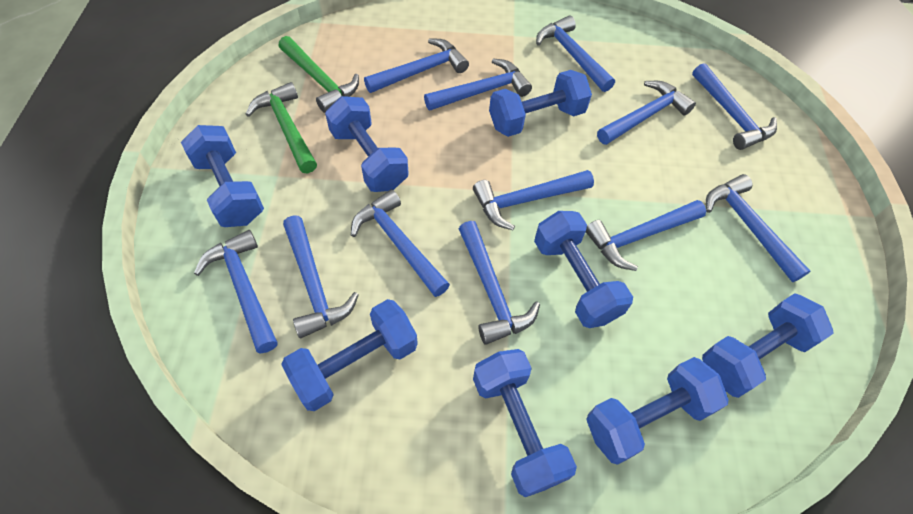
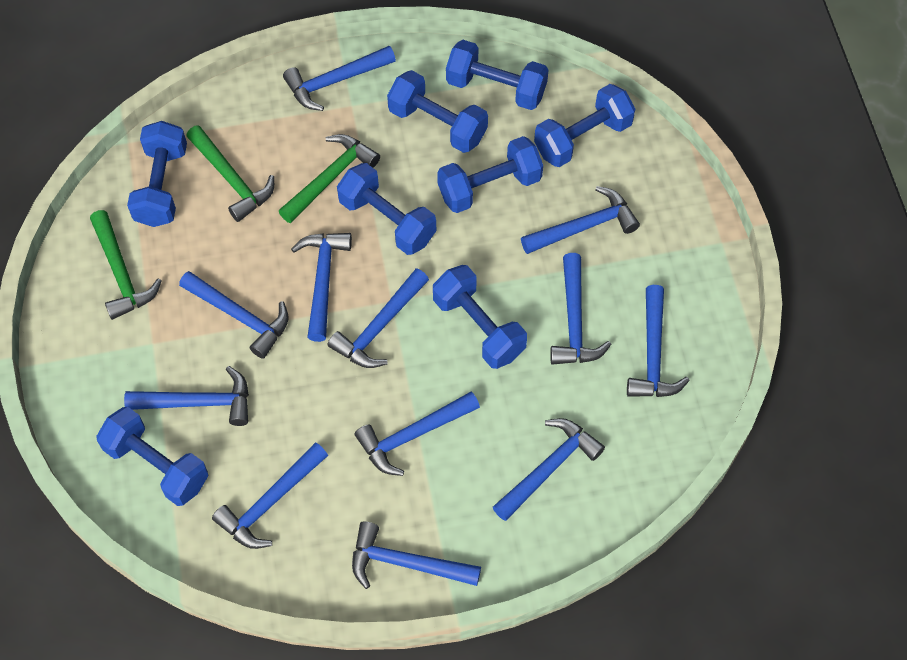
green hammer: [246,82,317,174] [279,36,359,113] = 2 -> [90,210,161,320] [186,125,274,222] [278,134,380,223] = 3

